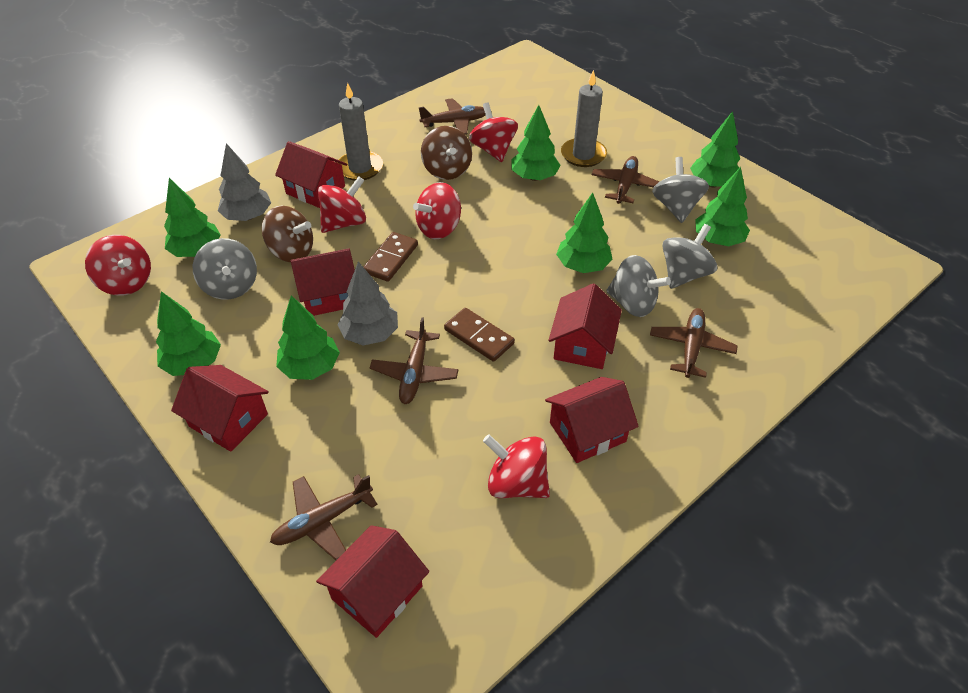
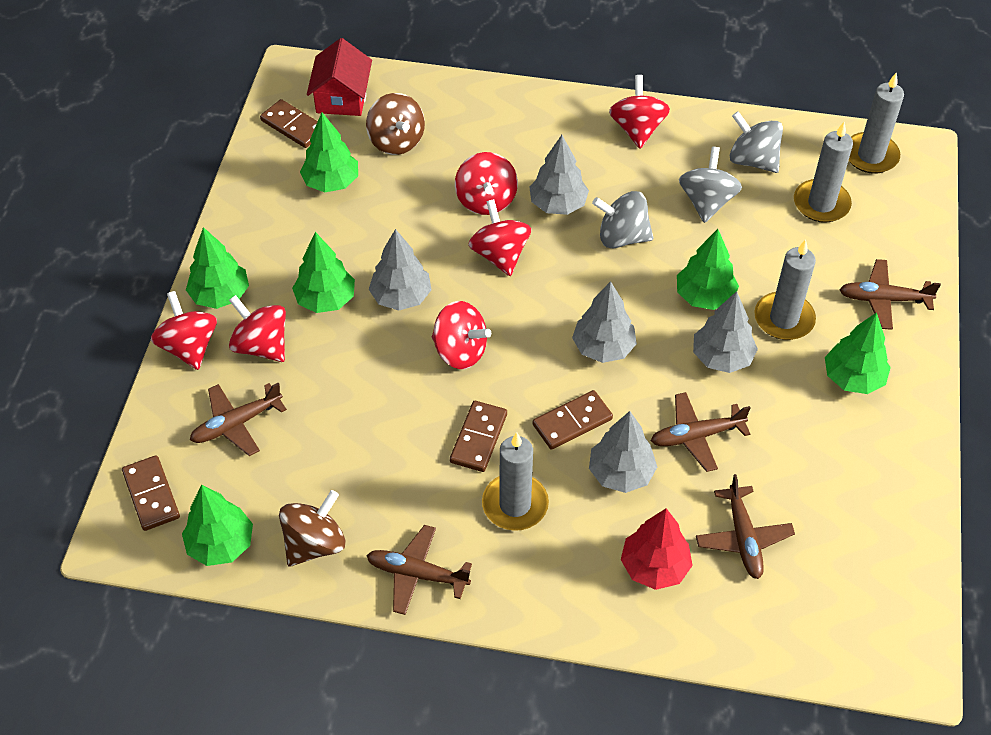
brown domino: [363,232,418,282] [444,308,515,362] = 2 -> [122,455,180,531] [260,99,318,148] [450,401,507,472] [533,390,613,450] = 4
green tree: [156,291,221,376] [164,178,221,257] [276,295,340,380] [511,105,560,181] [556,193,613,273] [690,111,740,188] [695,167,750,246] = 7 -> [182,485,253,566] [186,227,249,309] [292,232,355,313] [300,113,358,192] [677,229,739,310] [825,313,891,394] = 6
grey candle: [338,83,383,181] [561,70,607,167] = 2 -> [482,433,549,531] [754,240,816,340] [794,122,853,223] [849,72,904,174] = 4
grey spinning top: [193,238,257,300] [606,255,671,317] [652,157,709,223] [662,224,717,289] = 4 -> [592,191,653,248] [679,147,742,223] [730,111,783,173] = 3
grey tree: [218,143,271,221] [337,261,398,346] = 2 -> [369,229,432,311] [529,135,589,215] [572,281,637,363] [589,411,657,493] [693,291,758,373] = 5
red house: [171,365,269,452] [275,141,347,208] [291,248,355,316] [316,525,429,638] [545,377,639,463] [548,284,622,369] = 6 -> [307,38,372,116] = 1
red spinning top: [85,235,151,296] [318,176,366,233] [413,182,461,239] [469,103,518,162] [483,434,550,498] = 5 -> [151,291,217,370] [229,295,286,362] [432,301,491,369] [455,152,518,215] [468,199,531,276] [609,75,670,149] = 6
red tree: none = 0 -> [621,508,693,590] = 1

